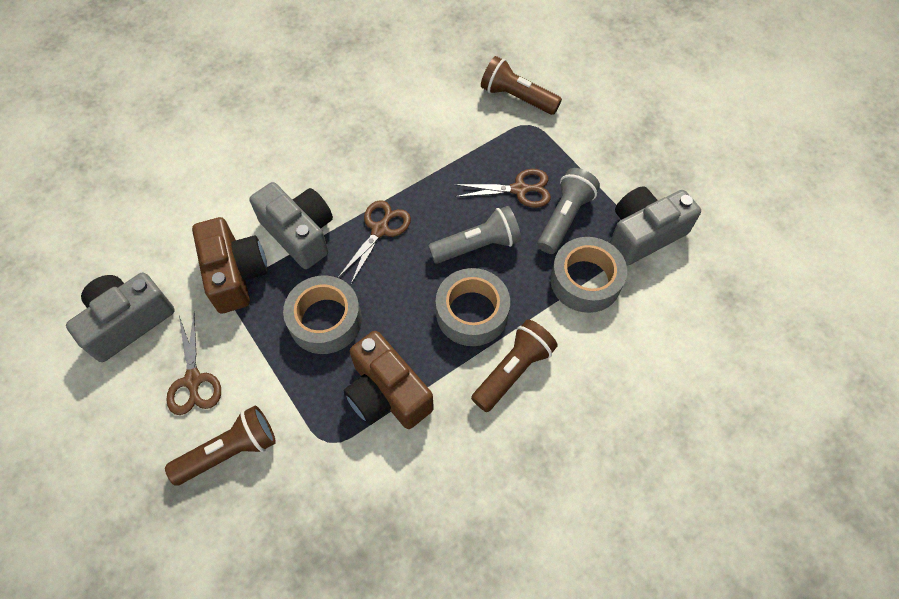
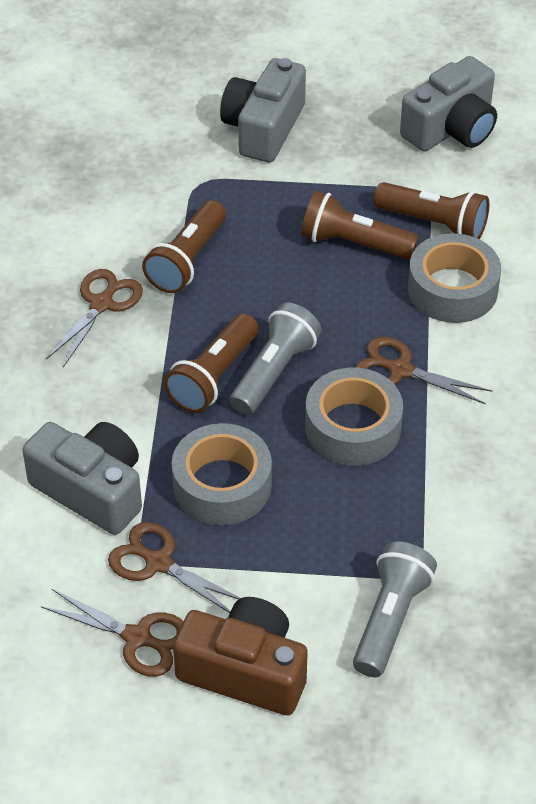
brown camera: [192,217,268,313] [343,331,434,429] = 2 -> [173,597,308,715] = 1
brown flashlight: [165,405,276,486] [471,320,558,412] [481,56,562,115] = 3 -> [142,200,226,293] [164,313,259,413] [301,191,419,259] [374,182,489,239] = 4
brown scissors: [166,314,221,415] [338,200,411,284] [454,169,551,208] = 3 -> [41,589,183,677] [46,269,143,367] [108,522,240,613] [355,337,492,404] = 4

